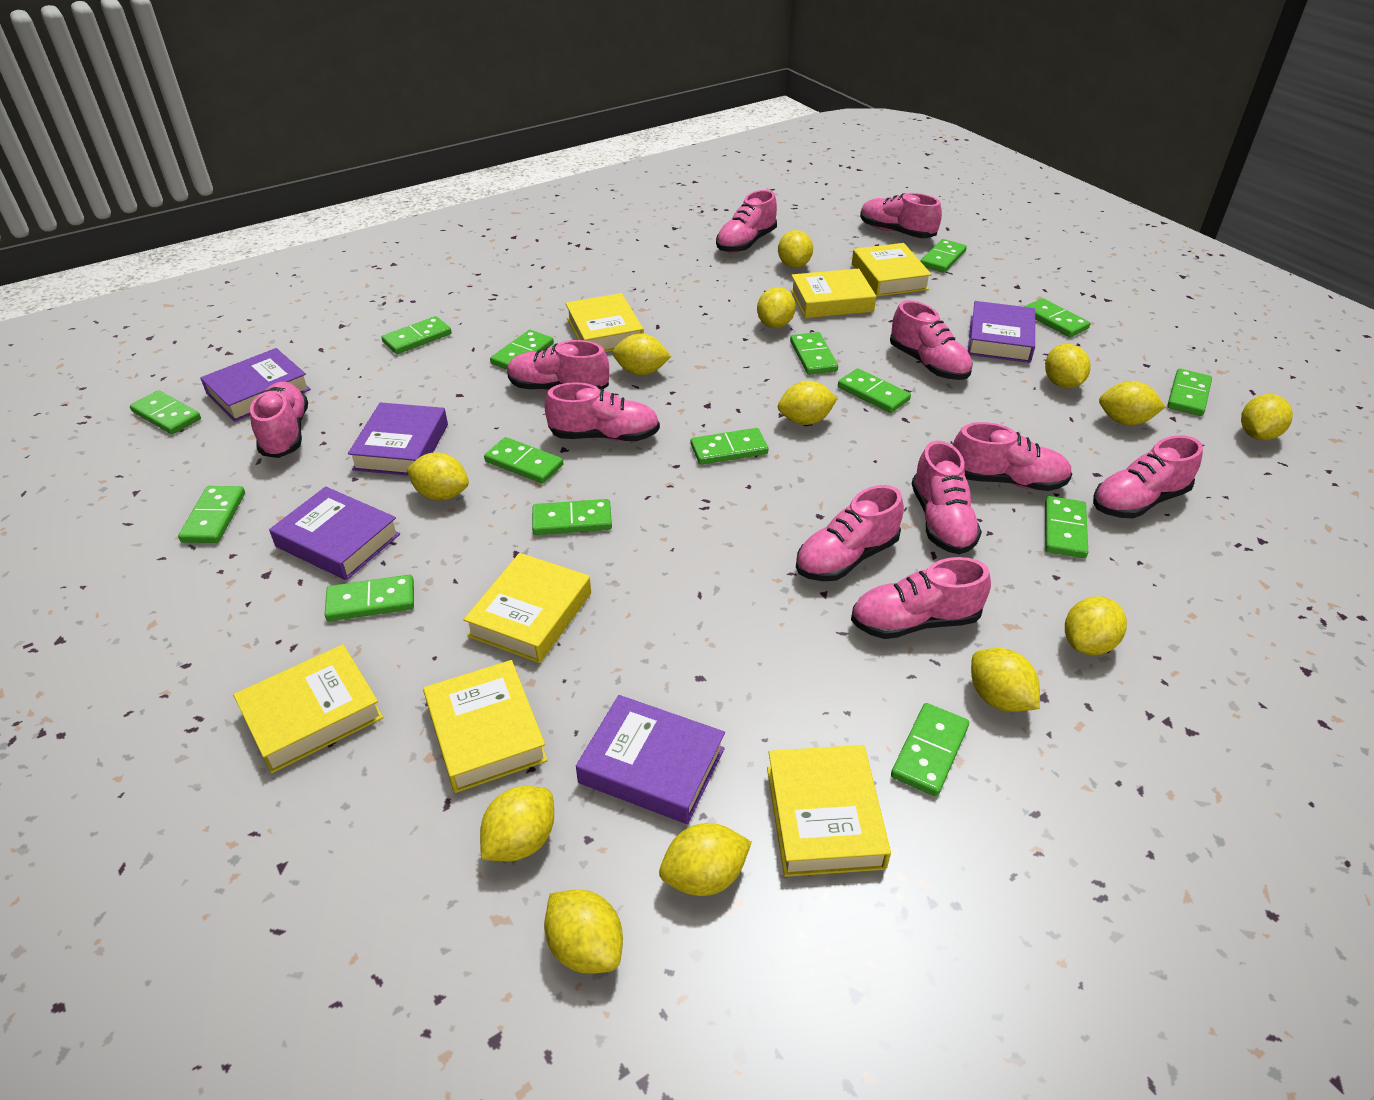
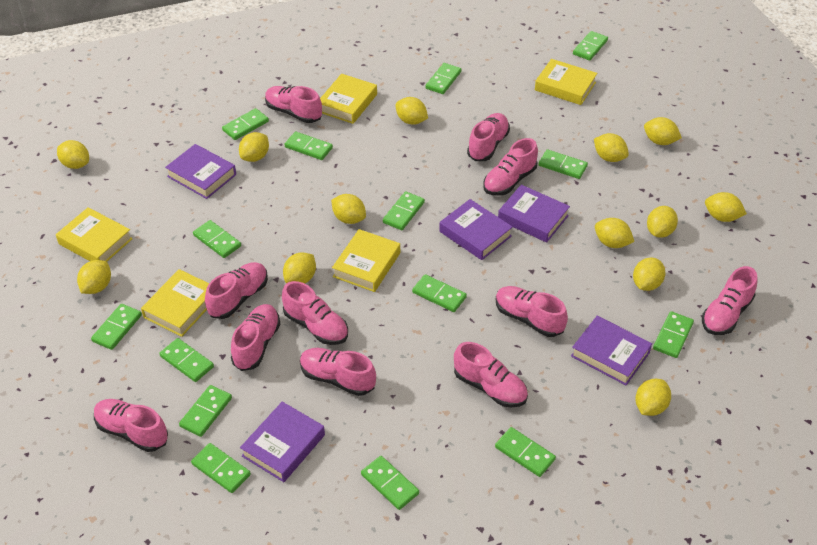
yellow book: [233,644,383,773] [423,660,548,793] [464,553,591,663] [565,293,644,352] [767,745,891,877] [790,269,876,318] [852,243,932,297] = 7 -> [56,207,133,262] [141,269,209,337] [320,74,377,124] [332,229,400,292] [535,59,597,105] = 5

